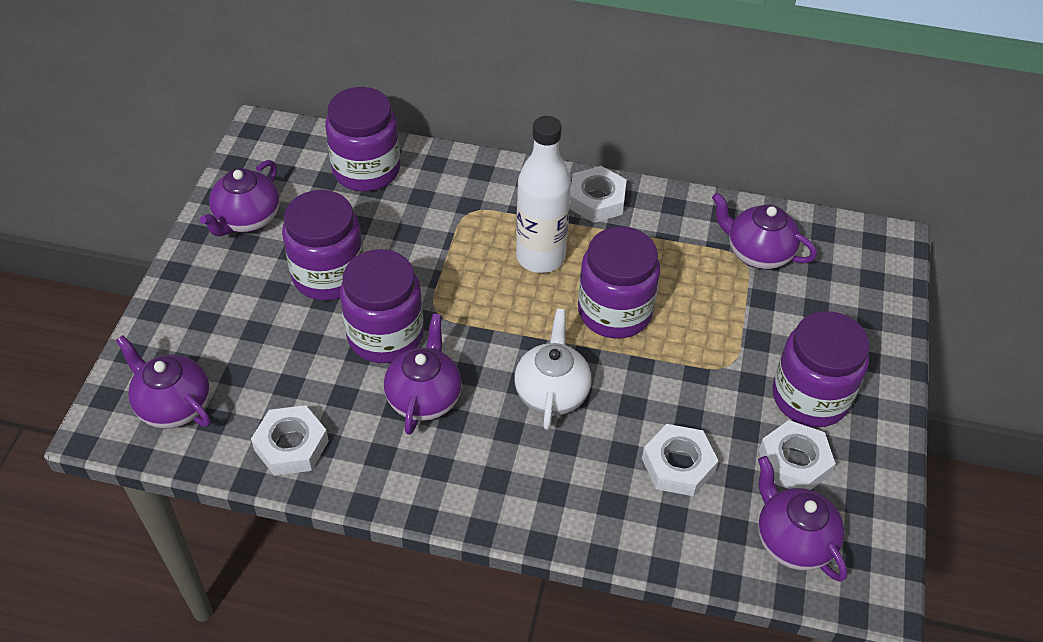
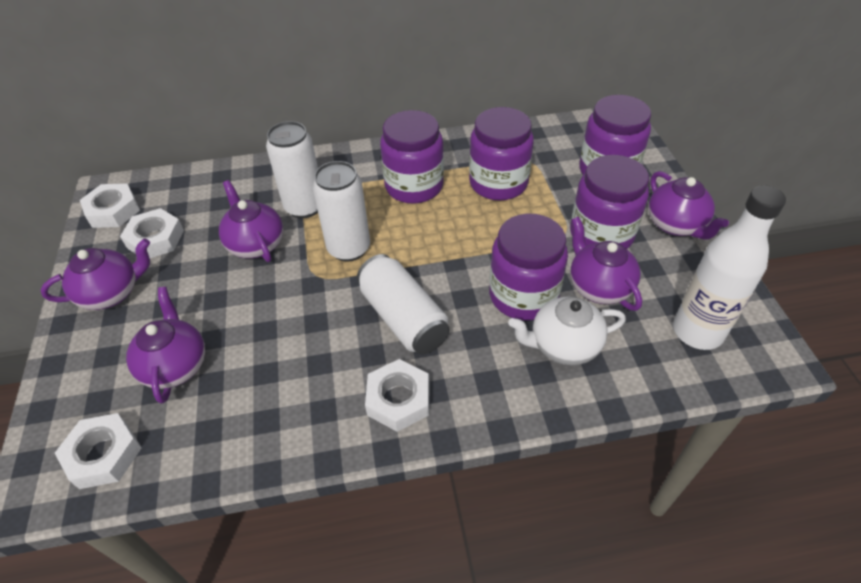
white can: none = 0 -> [266,121,318,218] [313,161,370,262] [357,254,449,354] = 3

